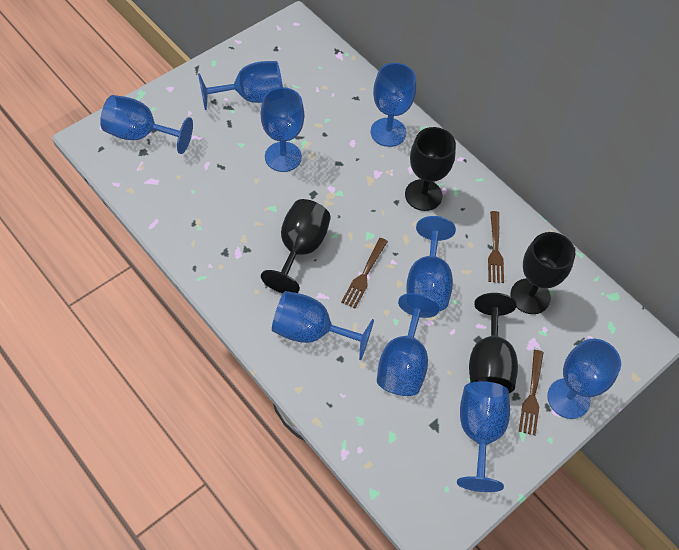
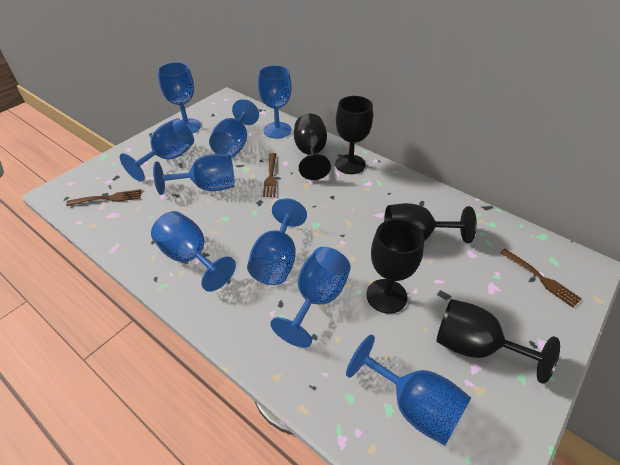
black goblet: [261,199,331,293] [405,127,456,211] [469,293,518,393] [510,232,575,314] = 4 -> [294,114,331,180] [335,96,373,174] [366,219,424,314] [384,203,477,243] [436,299,560,384] = 5

